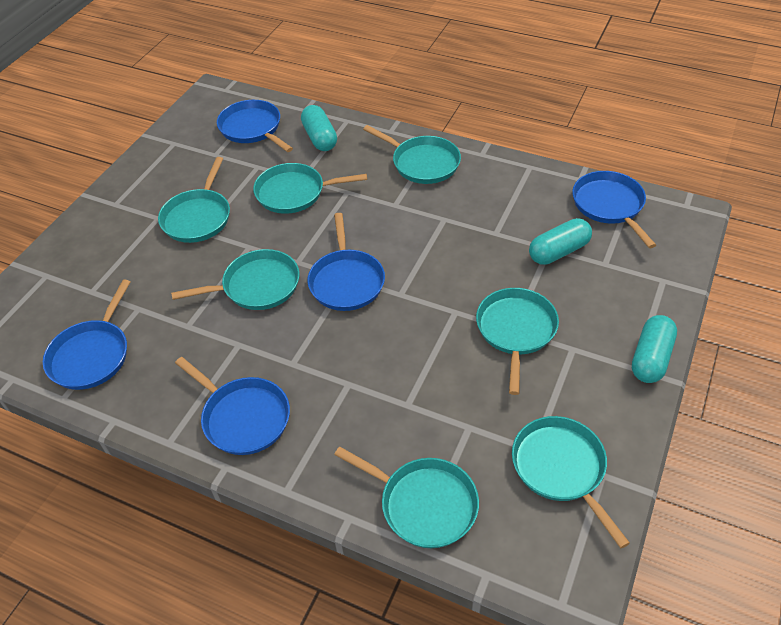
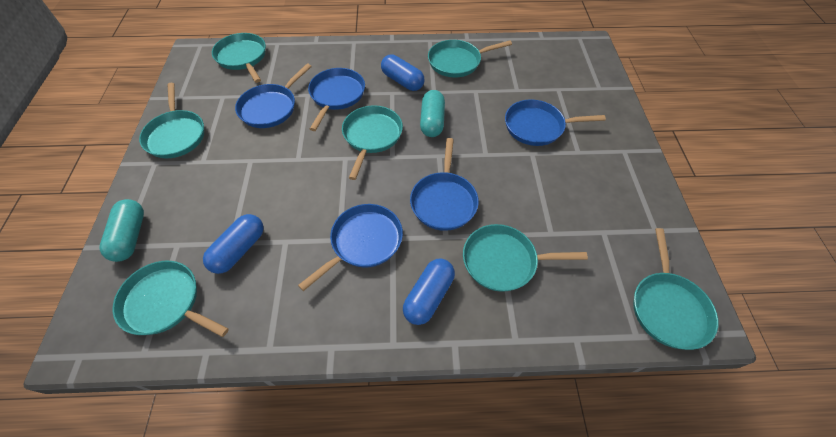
blue capsule: none = 0 -> [203,214,264,274] [381,54,425,91] [403,259,455,325] = 3
turquoise capsule: [301,105,337,151] [529,218,592,265] [632,315,677,383] = 3 -> [99,199,144,262] [420,90,445,137] = 2

